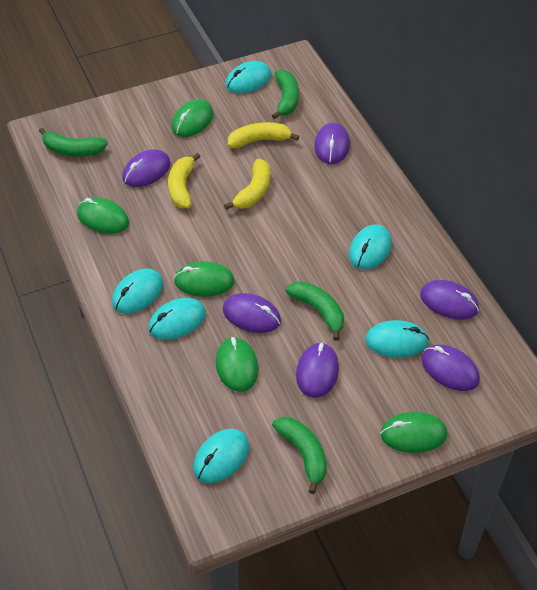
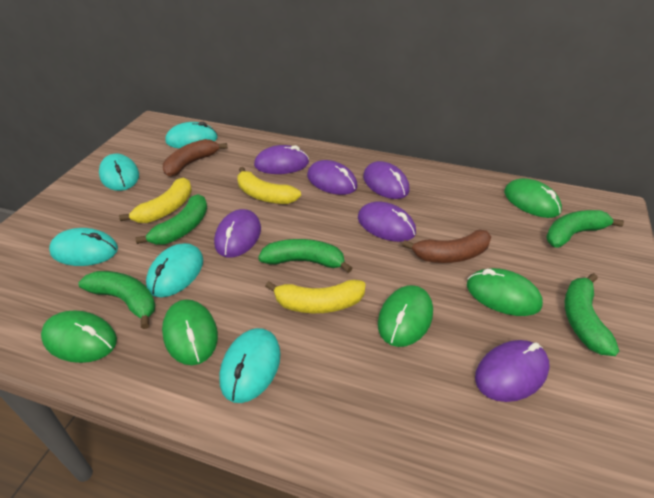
brown banana: none = 0 -> [163,139,227,177] [402,229,491,263] = 2
green banana: [39,128,108,156] [272,70,299,119] [272,417,327,494] [286,281,344,341] = 4 -> [78,271,156,329] [135,194,207,245] [258,239,352,273] [546,210,624,248] [565,273,619,356] = 5
turquoise mouse: [112,268,163,314] [149,298,206,340] [193,429,249,483] [226,61,271,93] [349,224,392,270] [365,320,429,358] = 6 -> [49,228,118,266] [99,153,139,191] [146,243,203,297] [165,122,218,149] [219,328,281,403] = 5

